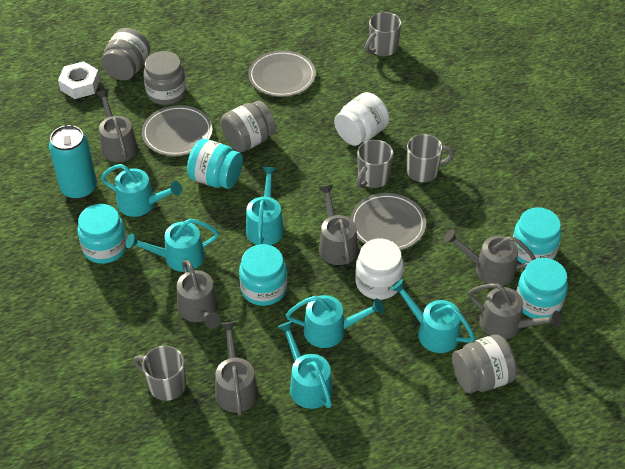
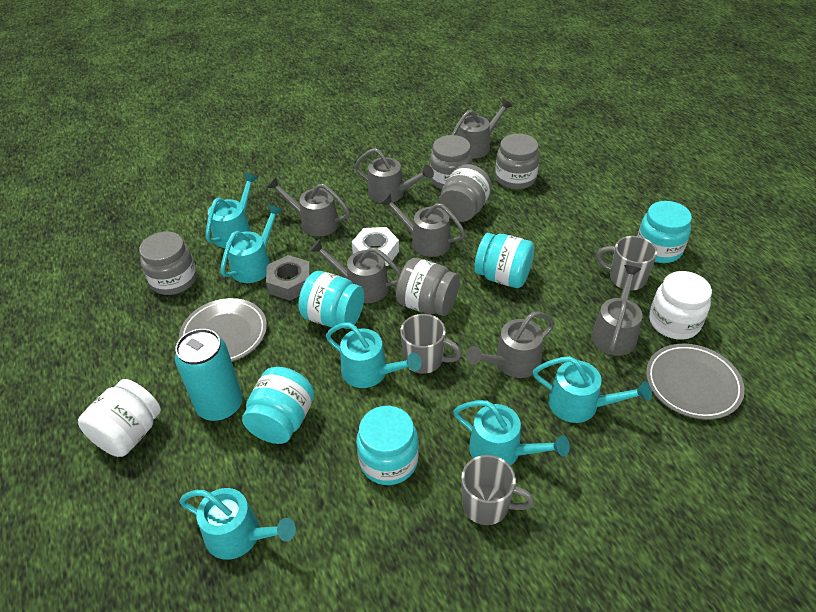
grey jar: [101,28,150,80] [144,51,186,105] [221,101,276,152] [452,335,517,393] = 4 -> [139,232,197,295] [396,258,460,316] [430,135,473,189] [439,164,492,222] [495,134,540,190] = 5
grey mug: [133,346,186,401] [356,140,393,188] [365,12,402,56] [407,134,454,182] = 4 -> [400,314,462,374] [461,455,535,525] [596,236,657,290] = 3
grey nut: none = 0 -> [266,255,311,301] = 1
grey plate: [142,105,213,156] [248,50,316,97] [351,193,426,250] = 3 -> [179,298,267,362] [646,344,745,420] = 2
grey watering can: [96,89,138,162] [177,259,220,329] [215,322,258,416] [319,185,358,265] [444,229,536,286] [468,283,562,339] = 6 -> [267,177,350,237] [310,239,401,303] [354,148,434,203] [380,193,466,257] [451,99,513,159] [466,312,555,378] [591,265,643,356] = 7

